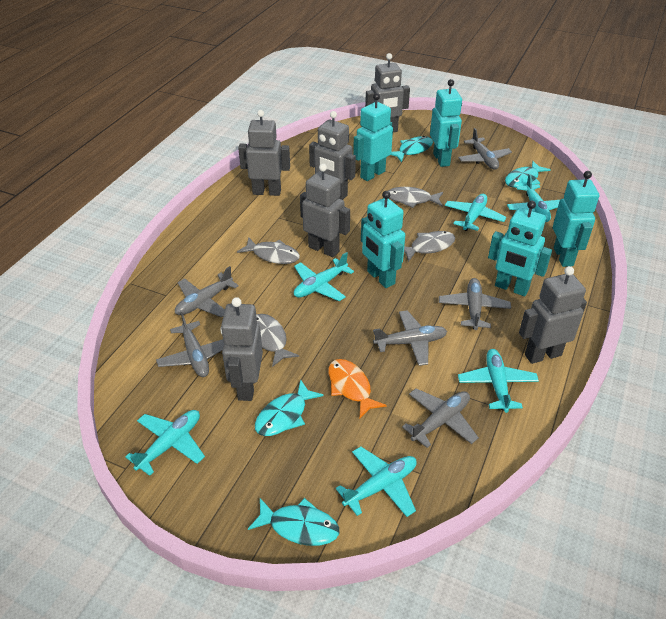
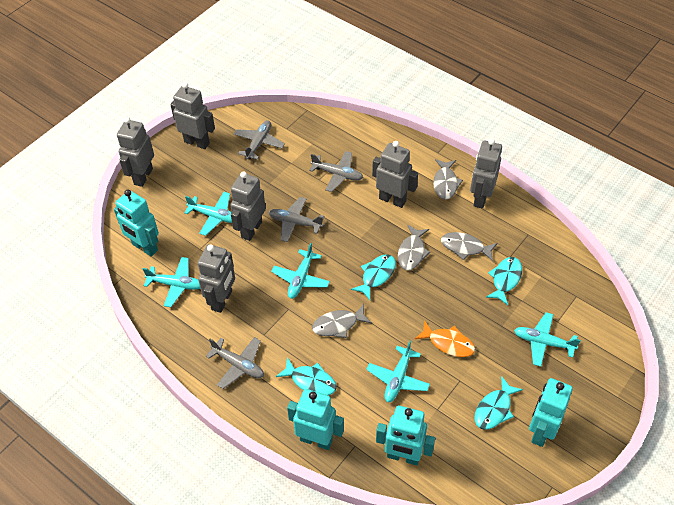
grey plane: [156,312,224,377] [175,266,239,317] [373,310,447,366] [402,389,479,448] [439,278,511,330] [458,128,512,170] = 6 -> [206,337,264,389] [233,120,285,160] [268,197,324,242] [309,151,363,192] = 4
turquoise plane: [125,410,205,476] [294,252,354,301] [336,446,417,517] [445,194,506,231] [458,349,539,413] [507,174,560,222] = 6 -> [143,257,201,307] [184,192,232,236] [271,243,330,299] [366,341,430,402] [514,312,581,367] = 5
turquoise robot: [353,93,393,181] [361,191,405,288] [430,79,462,167] [488,200,552,296] [553,171,599,267] = 5 -> [114,189,159,257] [287,389,344,450] [376,406,435,465] [529,378,573,447] = 4

